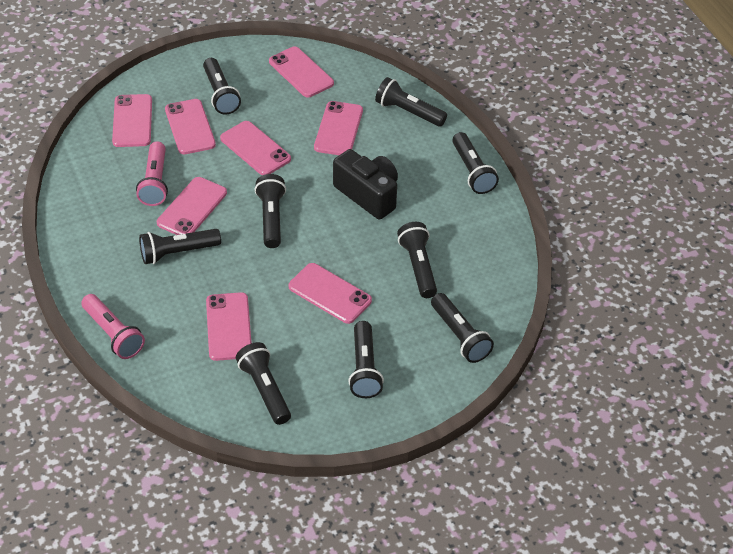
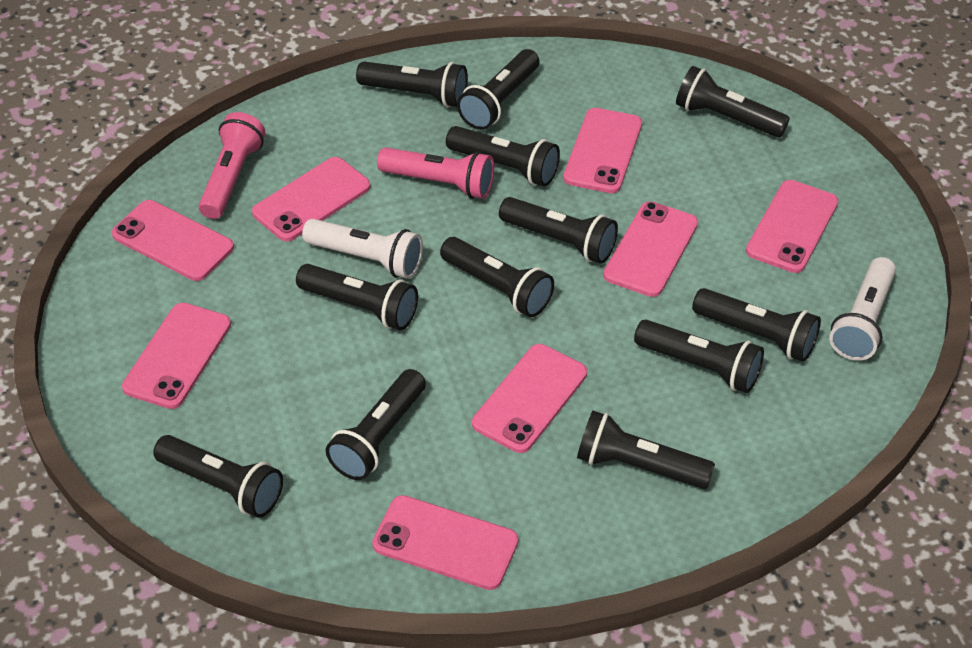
black camera: [333,149,398,220] = 1 -> none = 0
black flashlight: [139,229,221,264] [203,58,241,115] [236,342,291,425] [255,174,286,248] [348,321,384,398] [375,77,447,126] [397,222,437,298] [431,293,494,363] [452,132,499,194] = 9 -> [153,435,283,518] [296,264,418,330] [326,369,426,480] [356,61,468,107] [440,237,554,317] [446,126,560,186] [457,49,539,130] [499,197,618,264] [577,411,715,489] [634,320,764,393] [676,66,790,138] [692,288,821,362] = 12
white flashlight: none = 0 -> [302,219,423,279] [829,257,896,361] = 2

